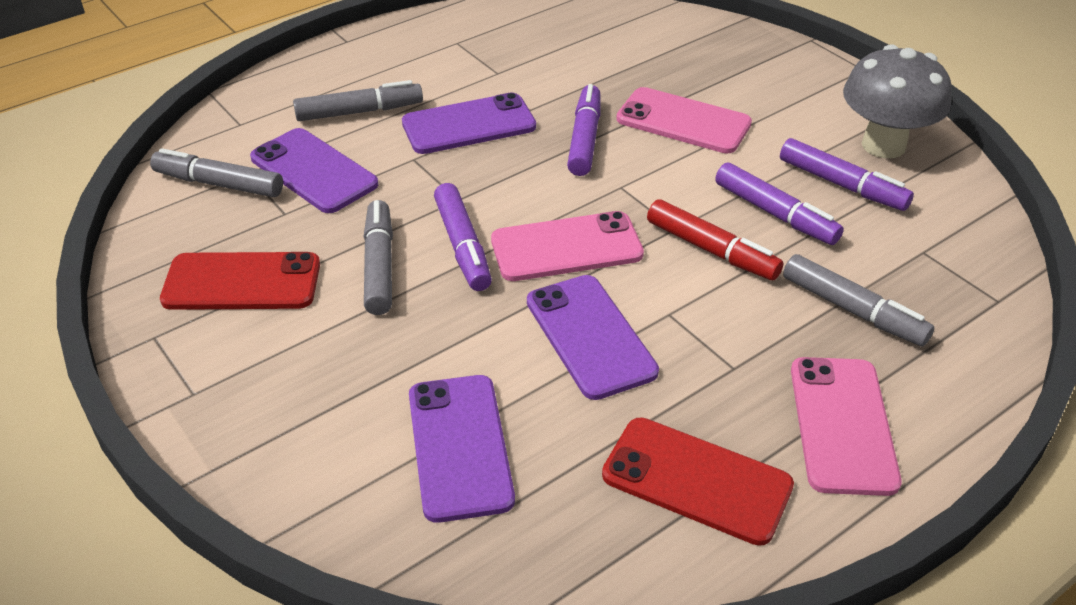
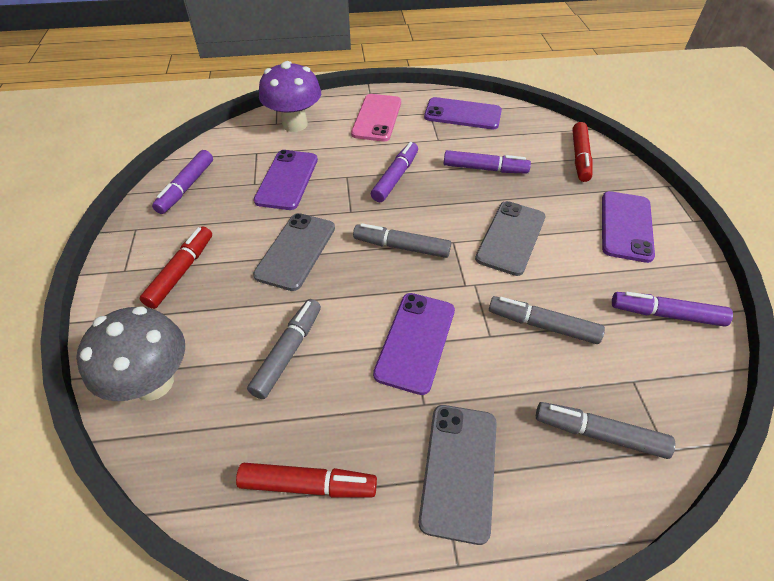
grey phone: none = 0 -> [253,213,335,291] [419,405,497,545] [475,201,545,276] = 3
pink phone: [491,211,644,281] [616,87,752,153] [791,357,902,496] = 3 -> [351,94,401,141] = 1
purple mushroom: none = 0 -> [259,61,321,132] = 1
red marker: [647,199,783,280] = 1 -> [139,226,212,309] [236,463,377,498] [572,122,593,182] = 3
red phone: [160,252,320,310] [602,417,794,546] = 2 -> none = 0

